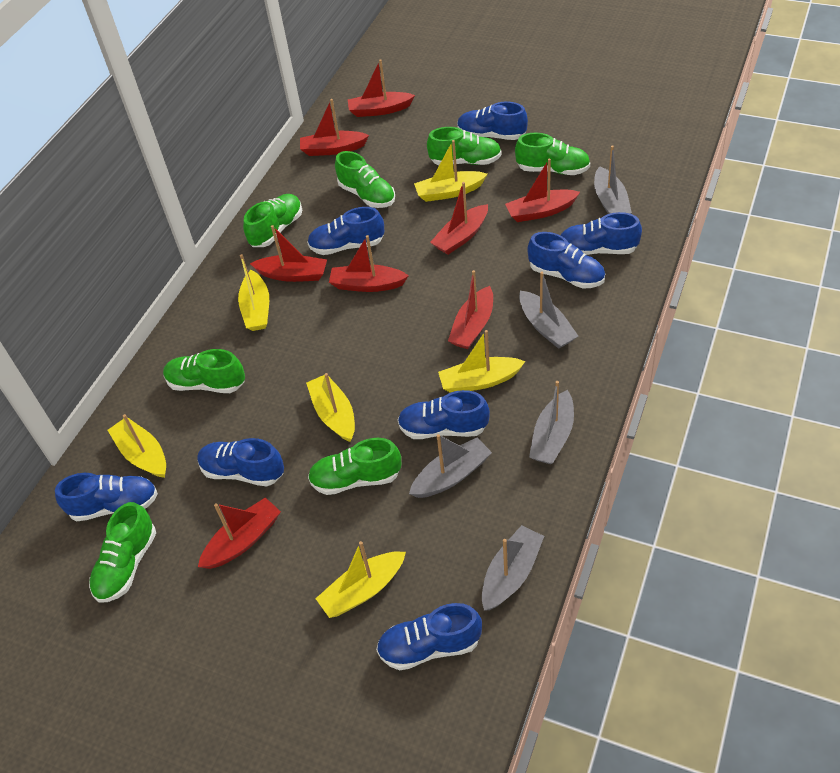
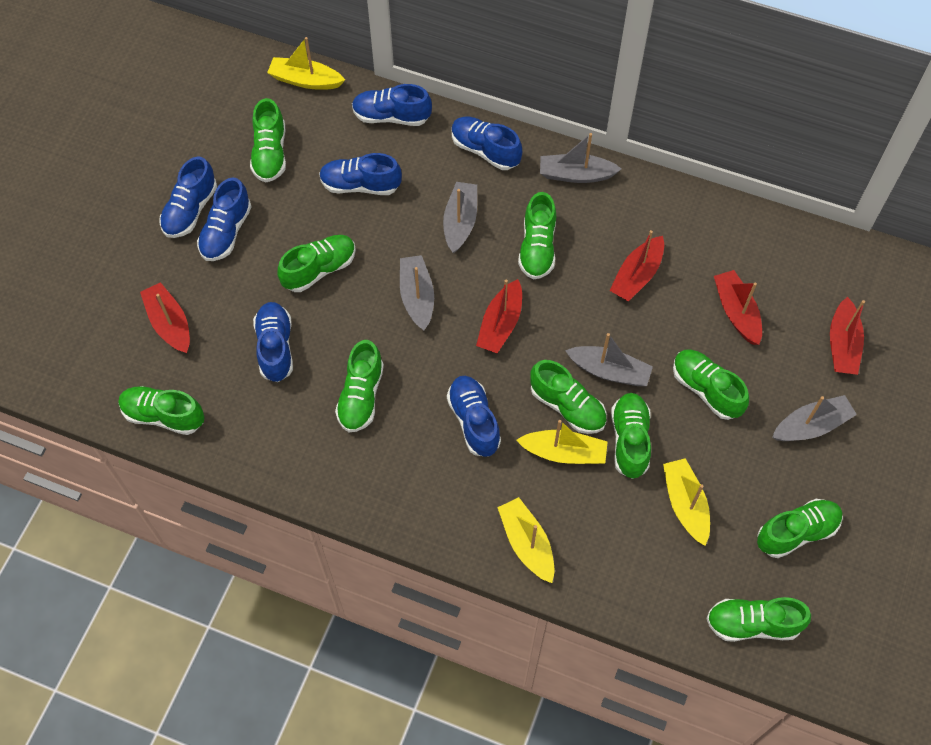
blue shoe: [55,473,158,521] [197,438,284,486] [307,207,384,255] [376,603,482,670] [398,390,490,439] [457,102,528,140] [527,232,605,289] [561,212,642,255] = 8 -> [159,156,217,238] [197,178,252,261] [253,302,293,382] [319,153,402,195] [352,84,432,126] [447,376,501,457] [452,116,522,170] = 7
green shoe: [89,502,156,603] [163,349,245,393] [243,194,302,247] [308,438,401,495] [335,151,395,208] [427,127,502,165] [515,133,590,175] = 7 -> [118,386,204,435] [250,98,286,182] [277,235,356,292] [335,340,384,432] [518,192,556,279] [530,360,607,434] [611,393,651,479] [673,349,749,420] [706,597,811,642] [757,499,843,558] = 10
red boat: [198,497,281,569] [250,225,327,282] [300,99,369,156] [329,235,409,292] [348,59,415,117] [430,182,488,255] [448,270,493,349] [505,159,580,222] = 8 -> [140,282,190,353] [476,279,522,353] [609,230,664,302] [714,270,762,345] [830,297,865,375] = 5
yellow boat: [108,414,166,478] [238,254,269,331] [306,373,355,442] [315,541,406,618] [414,140,487,202] [438,330,526,393] = 6 -> [267,37,345,90] [497,497,555,583] [516,420,608,464] [663,458,710,546] = 4

